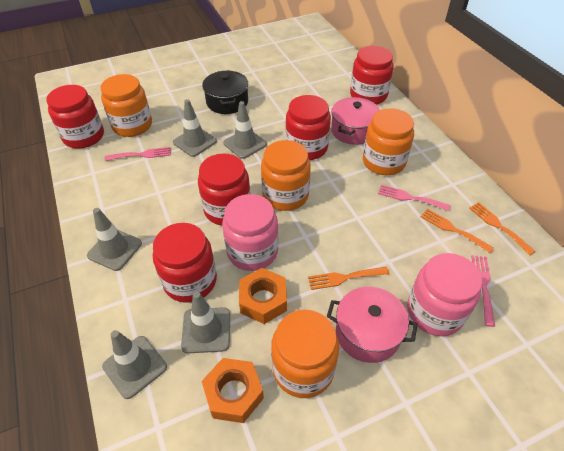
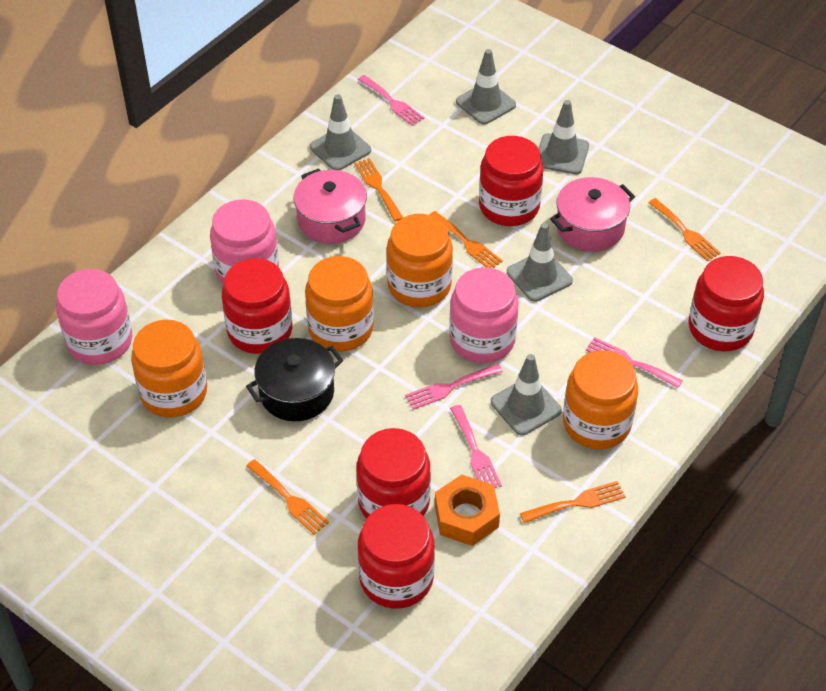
orange fork: [308,267,389,290] [421,209,494,253] [469,202,536,255] = 3 -> [246,459,329,535] [354,158,403,221] [429,211,503,268] [520,481,626,523] [648,198,721,261] = 5
orange nut: [202,358,264,423] [239,268,287,324] = 2 -> [435,474,500,546] = 1
pink fork: [105,147,171,161] [378,185,451,211] [471,255,495,327] = 3 -> [358,75,424,126] [405,364,503,410] [450,405,502,488] [586,337,683,388] = 4
pink jar: [222,194,278,271] [407,253,482,336] = 2 -> [56,269,132,365] [210,199,279,285] [449,267,519,363] = 3

